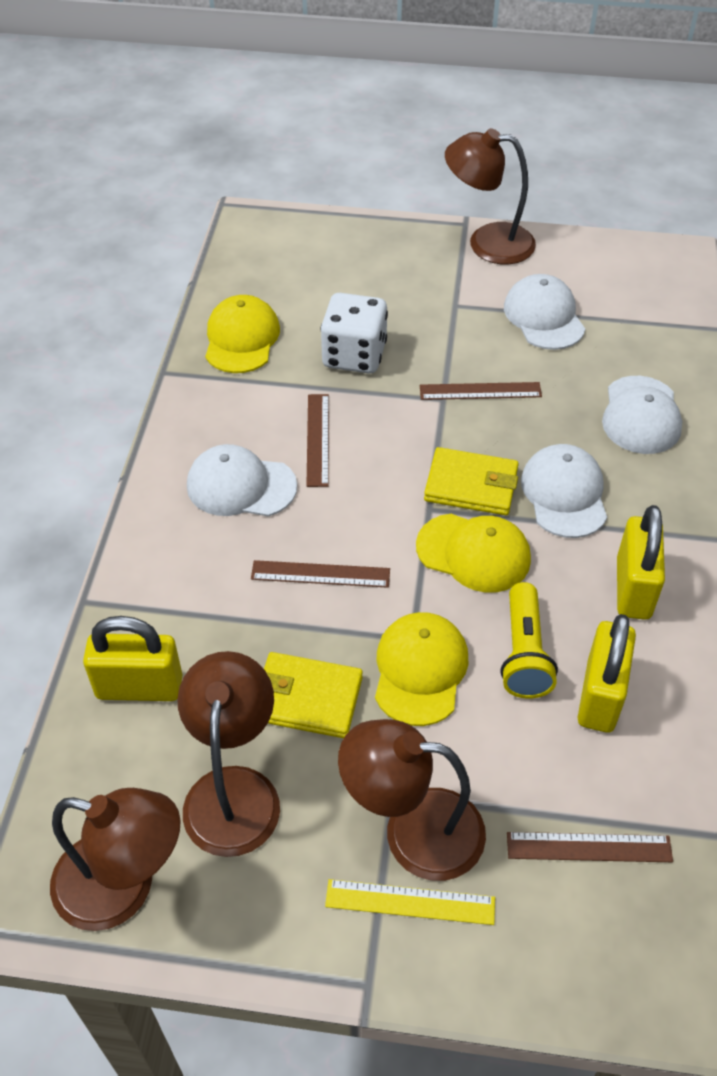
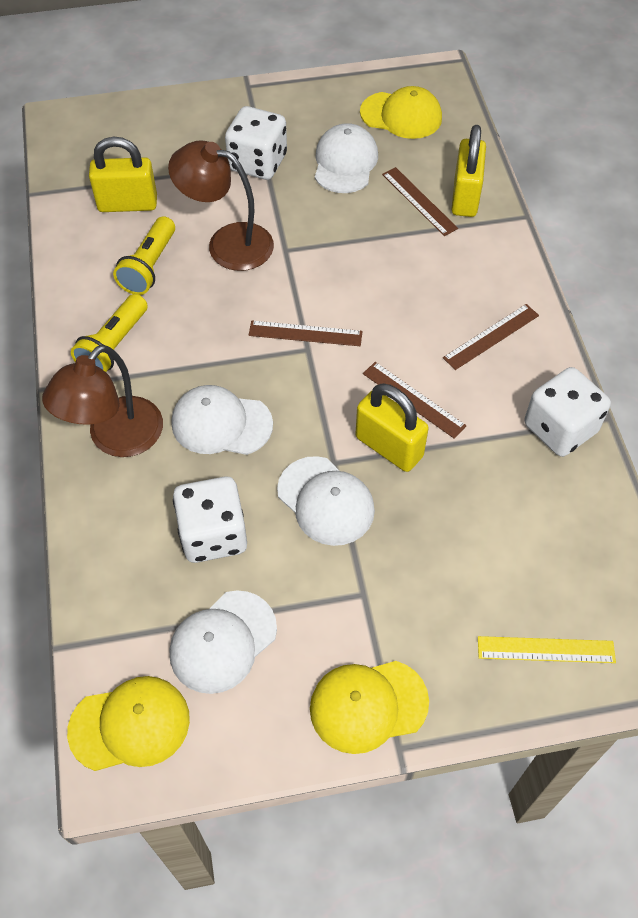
brown lamp: [50,788,181,931] [177,651,280,857] [338,719,486,881] [445,128,536,264] = 4 -> [42,345,163,457] [168,140,274,271] = 2
white dice: [320,293,388,373] = 1 -> [173,476,247,563] [225,106,287,180] [524,367,611,457] = 3
yellow flashlight: [500,582,558,699] = 1 -> [71,294,148,372] [113,216,175,295] = 2
yellow wallet: [264,652,363,738] [424,447,519,515] = 2 -> none = 0

